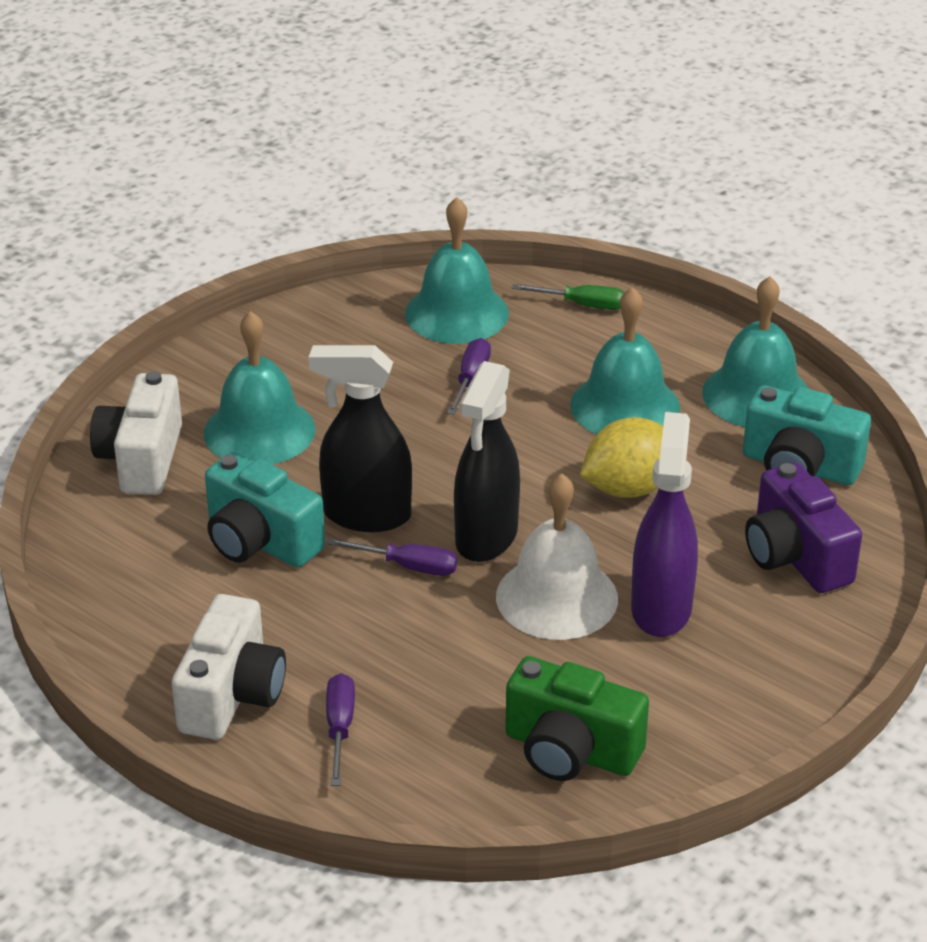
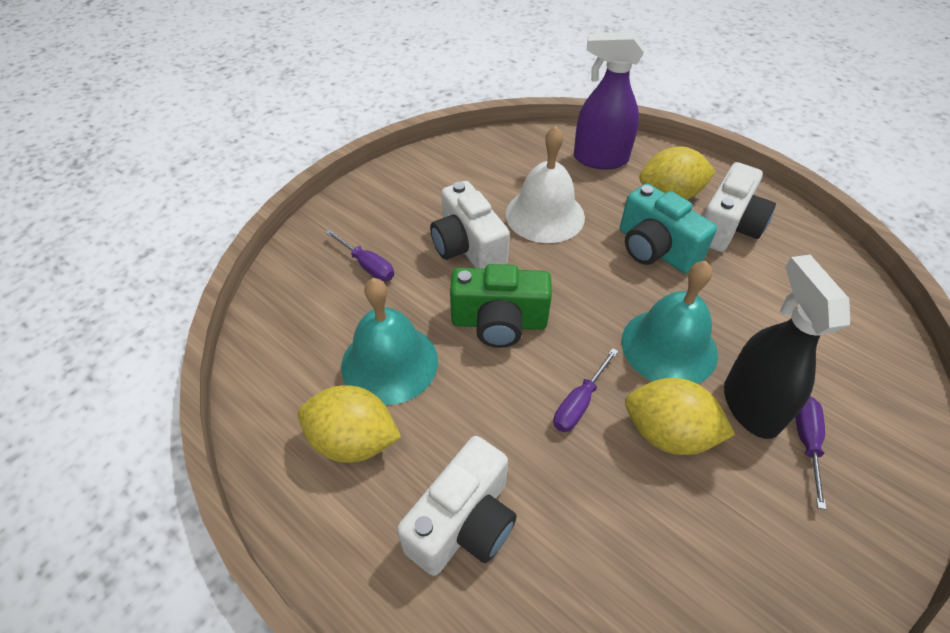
black spray bottle: [308,345,412,532] [454,361,520,562] = 2 -> [724,255,850,439] = 1
green screwdriver: [512,284,624,310] = 1 -> none = 0
purple camera: [745,462,862,593] = 1 -> none = 0
turquoise bell: [204,311,316,464] [405,197,509,344] [570,287,680,434] [702,276,809,427] = 4 -> [341,278,438,405] [621,261,718,384] = 2
turquoise camera: [205,452,325,568] [743,385,871,485] = 2 -> [620,183,717,274] = 1
white camera: [90,371,182,495] [172,594,286,740] = 2 -> [397,436,517,576] [430,181,510,269] [703,162,776,252] = 3
yellow lemon: [580,417,663,498] = 1 -> [297,385,401,463] [625,378,735,455] [639,146,716,200] = 3

